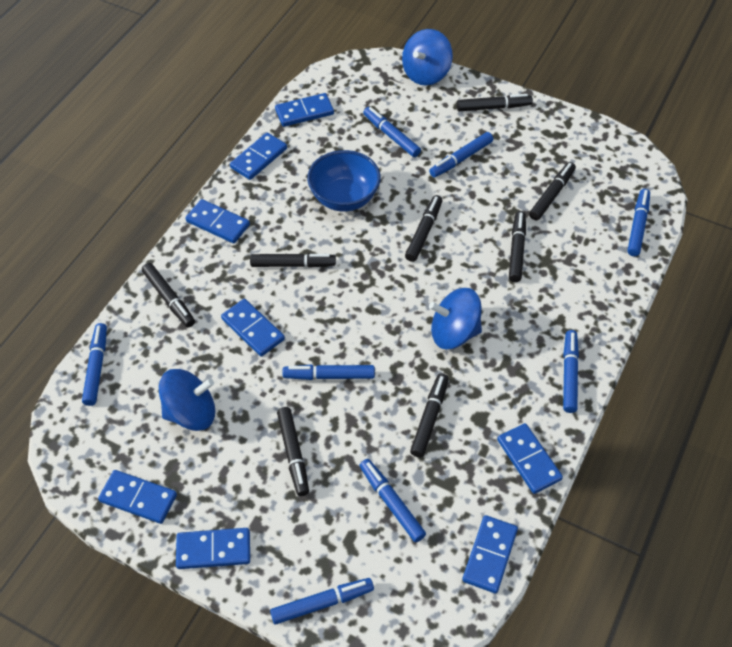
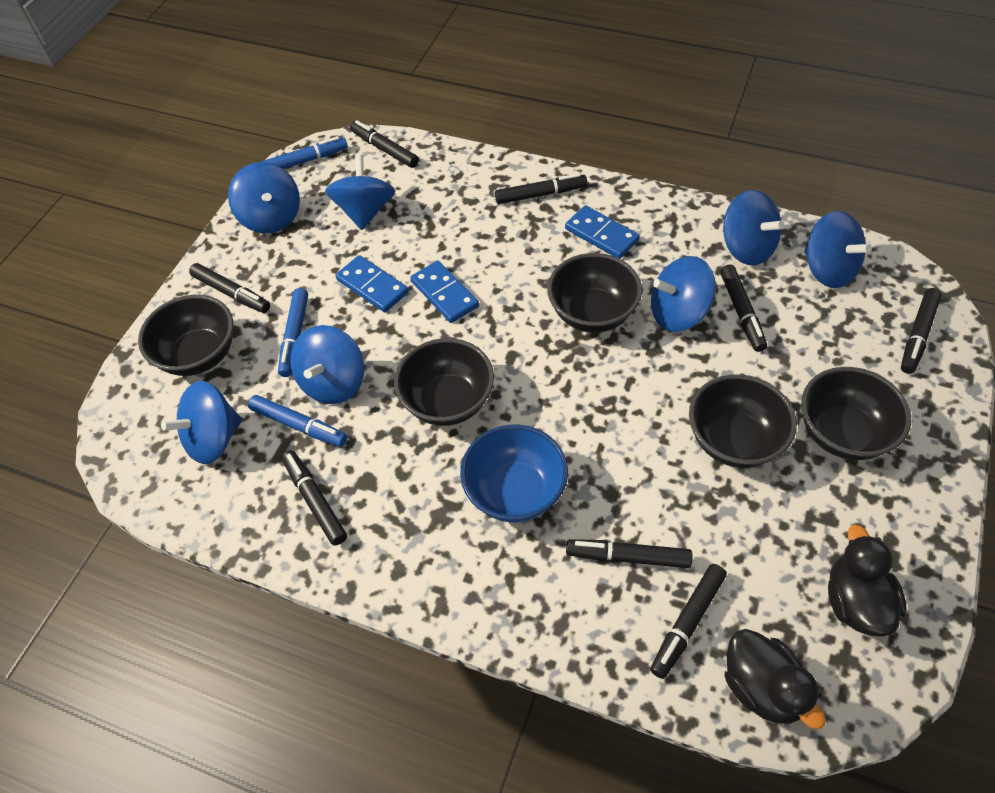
black bowl: none = 0 -> [138,295,233,376] [394,338,494,426] [547,253,642,333] [689,374,797,468] [801,367,911,460] = 5
black duck: none = 0 -> [725,629,826,729] [828,525,907,637] = 2
blue domino: [98,470,177,524] [176,528,250,569] [185,199,250,243] [221,299,285,357] [230,133,287,180] [275,93,334,127] [462,515,518,594] [497,423,563,494] = 8 -> [335,255,409,312] [410,261,479,323] [565,205,640,259] = 3
blue marker: [82,323,107,406] [270,578,374,624] [282,365,375,380] [359,459,426,542] [363,107,421,157] [429,132,493,178] [563,330,579,413] [627,189,650,256] = 8 -> [248,395,347,447] [261,136,348,169] [278,288,308,377] = 3
blue spinning top: [159,369,215,431] [402,29,453,86] [429,288,482,349] = 3 -> [161,381,242,464] [228,162,300,234] [291,325,364,404] [325,155,395,230] [651,256,716,332] [723,190,785,265] [804,211,872,288] = 7

